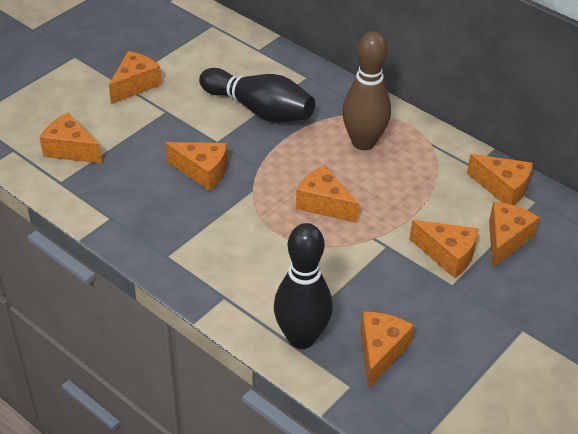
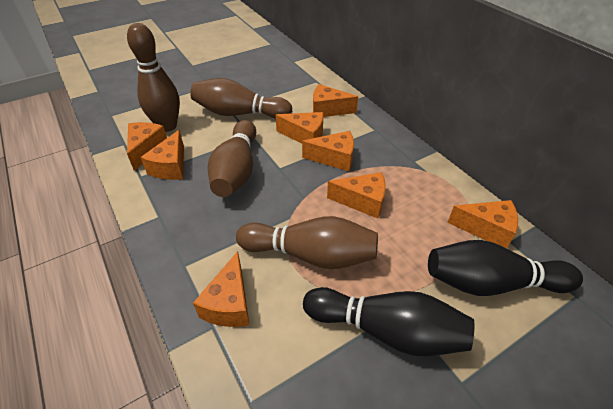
brown bowling pin: [342,31,391,150] = 1 -> [127,23,180,132] [190,78,292,119] [208,120,256,197] [236,216,378,269] = 4

